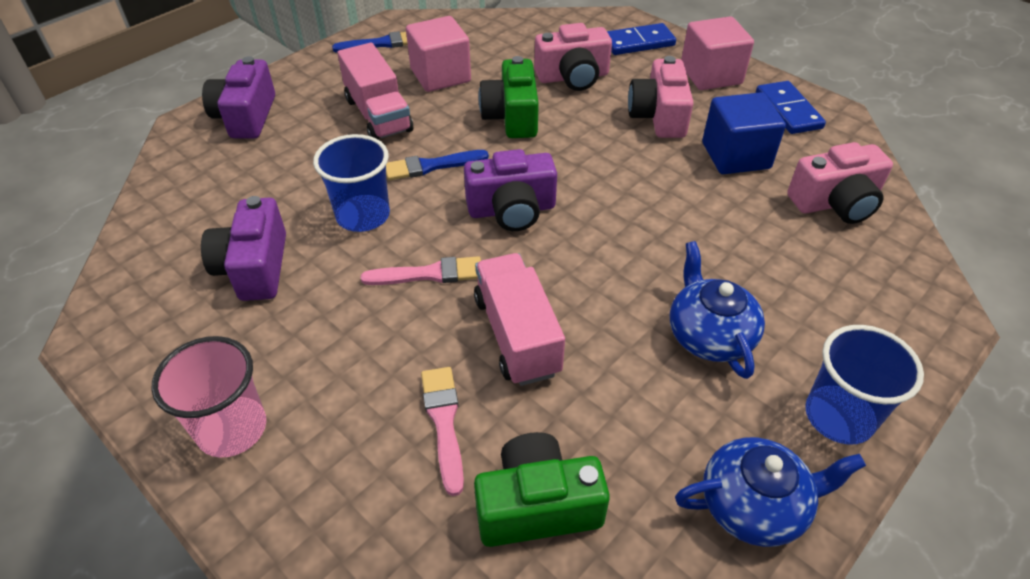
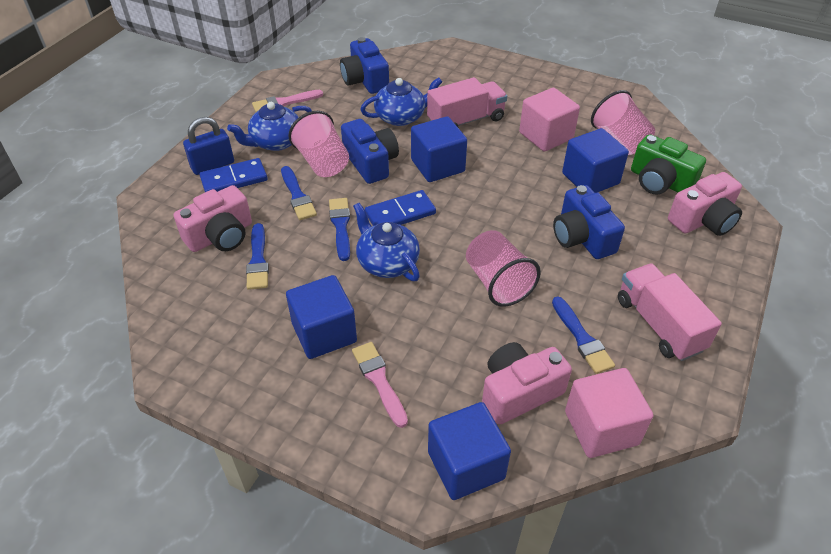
blue brush: [332,31,408,52] [386,150,489,180] = 2 -> [246,223,269,290] [281,166,317,220] [329,198,350,261] [552,296,615,374] = 4
blue camera: none = 0 -> [340,37,389,94] [341,119,399,184] [553,185,625,259] = 3
blue cube: [702,92,786,174] = 1 -> [286,275,357,359] [411,116,467,182] [428,402,511,500] [562,128,629,193] = 4
blue cup: [313,134,390,232] [805,325,924,445] = 2 -> none = 0
blue padlock: none = 0 -> [183,117,234,175] = 1
blue teapot: [670,241,765,379] [675,437,866,547] = 2 -> [227,102,312,151] [353,203,420,281] [360,78,442,126] = 3
green camera: [474,432,610,547] [479,56,539,138] = 2 -> [631,134,706,195] = 1
pink cup: [151,336,266,457] = 1 -> [288,111,349,177] [466,230,541,307] [591,90,655,155] = 3
purple camera: [201,196,286,301] [202,56,275,139] [464,149,557,231] = 3 -> none = 0

